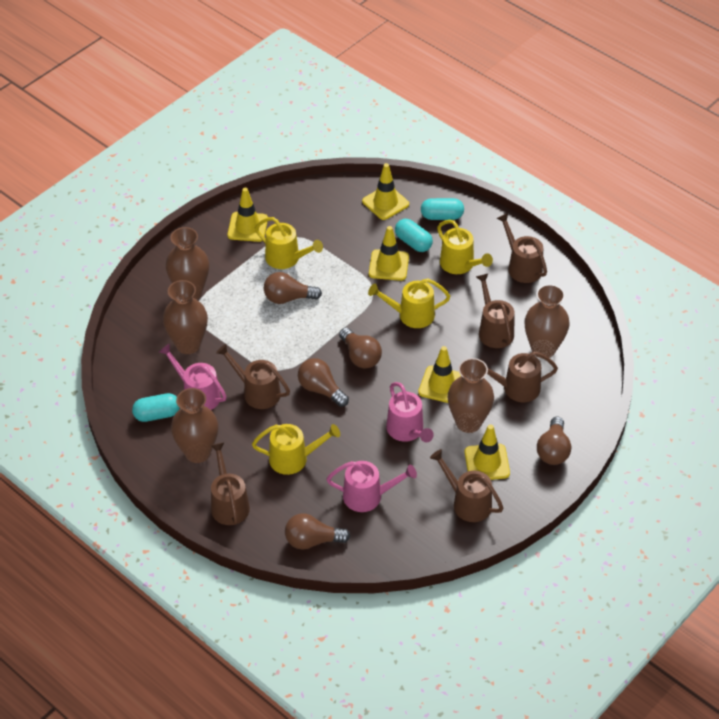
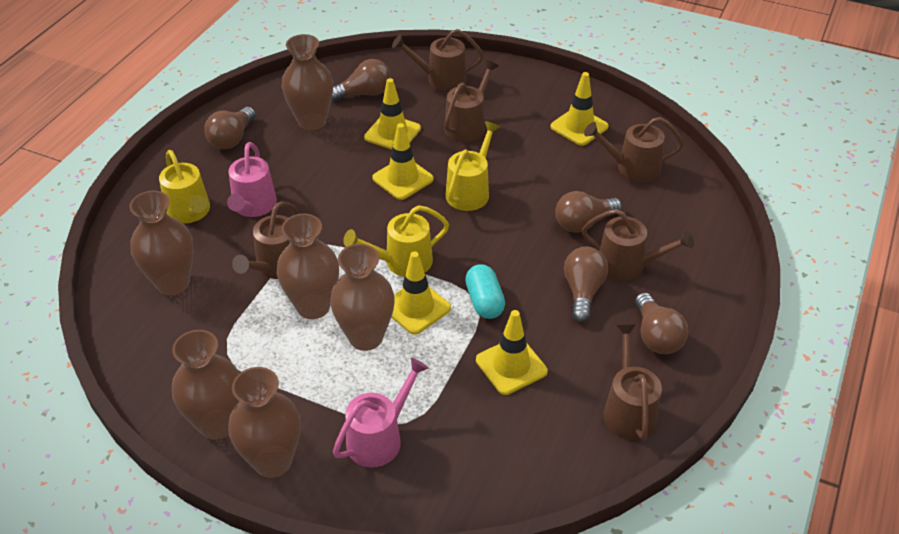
brown vase: [163,280,208,354] [166,227,209,299] [171,388,218,463] [448,358,494,433] [524,284,570,358] = 5 -> [129,191,194,295] [172,330,239,440] [228,367,301,478] [277,214,339,319] [282,34,333,131] [330,244,395,351] = 6
pink watering can: [159,344,227,410] [326,461,417,512] [386,382,434,442] = 3 -> [227,142,277,217] [333,358,429,467] = 2
turquoise capsule: [132,393,180,422] [395,219,433,252] [421,198,464,220] = 3 -> [465,264,505,319] = 1
yellow watering can: [252,424,340,475] [255,217,323,269] [368,279,450,328] [437,220,493,274] = 4 -> [159,150,210,224] [343,205,449,277] [445,121,500,211] = 3

